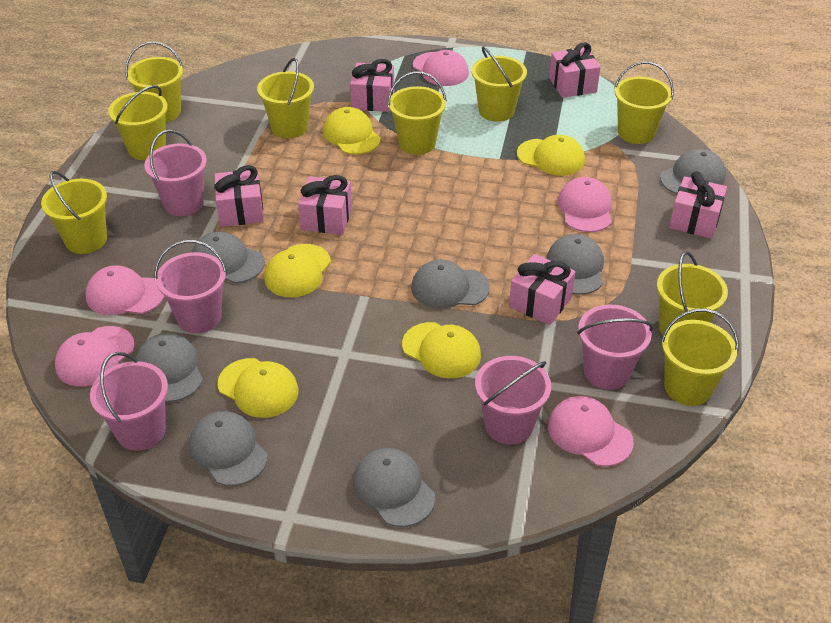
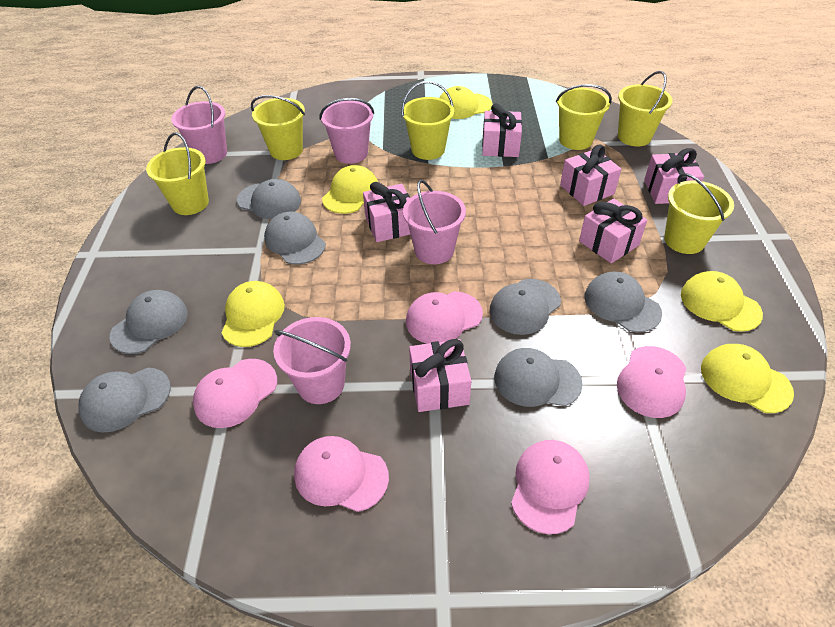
pink bucket: [90,352,168,451] [144,130,207,216] [154,240,227,333] [475,356,551,445] [577,305,653,390] = 5 -> [171,86,227,164] [273,317,351,404] [319,98,374,164] [403,180,466,264] = 4
yellow bucket: [41,171,107,254] [109,85,168,160] [125,41,183,122] [257,58,314,138] [388,71,447,155] [471,46,527,122] [614,61,674,144] [657,252,728,335] [660,309,739,406] = 9 -> [146,133,209,215] [251,95,305,160] [401,81,454,160] [556,84,612,150] [618,71,673,147] [664,173,734,254] = 6

